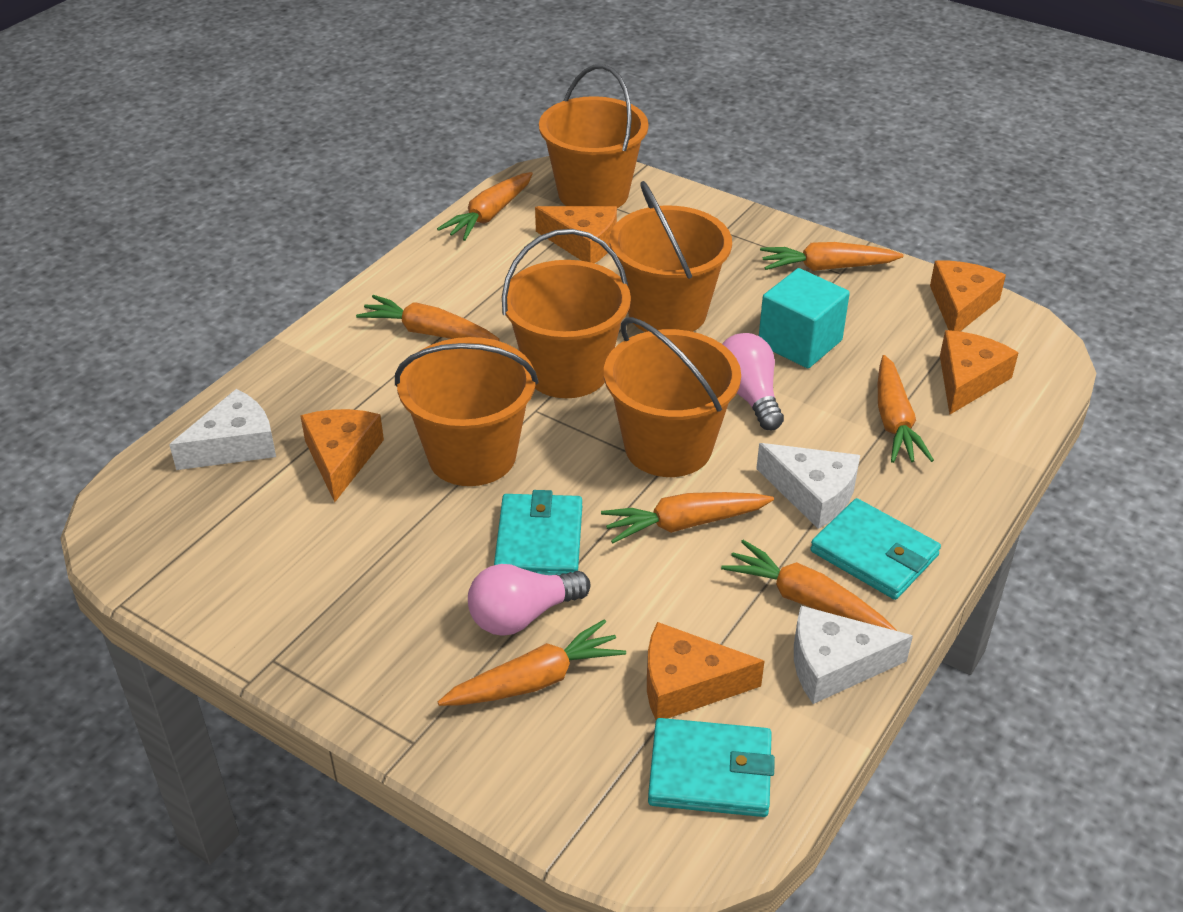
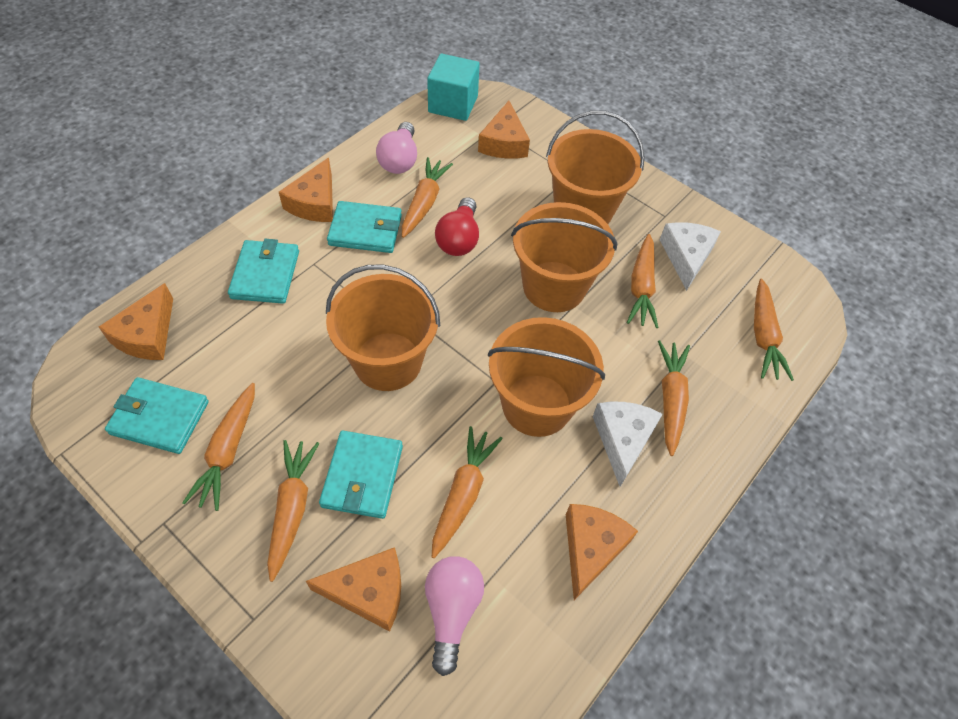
orange bucket: [395,337,538,486] [502,229,631,398] [539,64,649,208] [604,317,741,477] [610,181,732,332] = 5 -> [326,265,440,391] [488,317,605,437] [511,202,617,312] [546,111,645,224] = 4
red light bulb: none = 0 -> [435,197,479,256] = 1
turquoise wallet: [494,490,582,575] [648,718,775,817] [810,498,941,600] = 3 -> [105,377,209,454] [228,239,299,304] [319,431,403,519] [327,201,402,253] = 4
white cheese: [169,389,276,470] [756,443,860,529] [794,606,913,704] = 3 -> [593,402,663,487] [660,222,721,291] = 2

